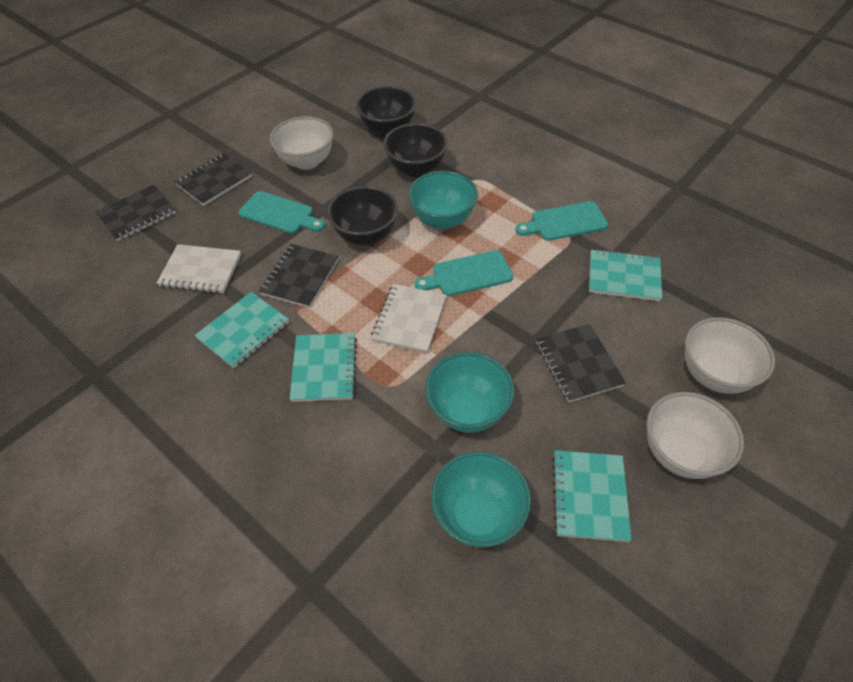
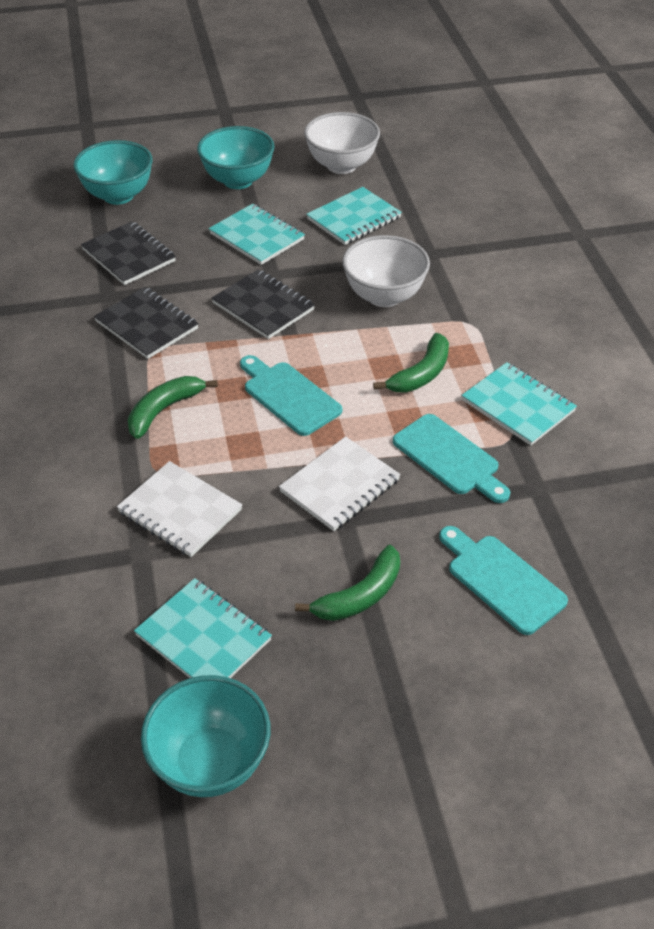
black bowl: [327,186,398,245] [356,86,416,137] [383,123,448,177] = 3 -> none = 0
black notebook: [95,185,176,241] [174,153,252,206] [259,244,339,308] [536,324,626,402] = 4 -> [81,221,176,285] [94,287,199,359] [211,269,315,339] = 3
green banana: none = 0 -> [128,376,218,439] [295,545,400,621] [373,333,449,393] = 3
white bowl: [270,116,334,170] [647,392,744,479] [685,317,775,394] = 3 -> [304,112,380,174] [342,235,430,307] = 2

